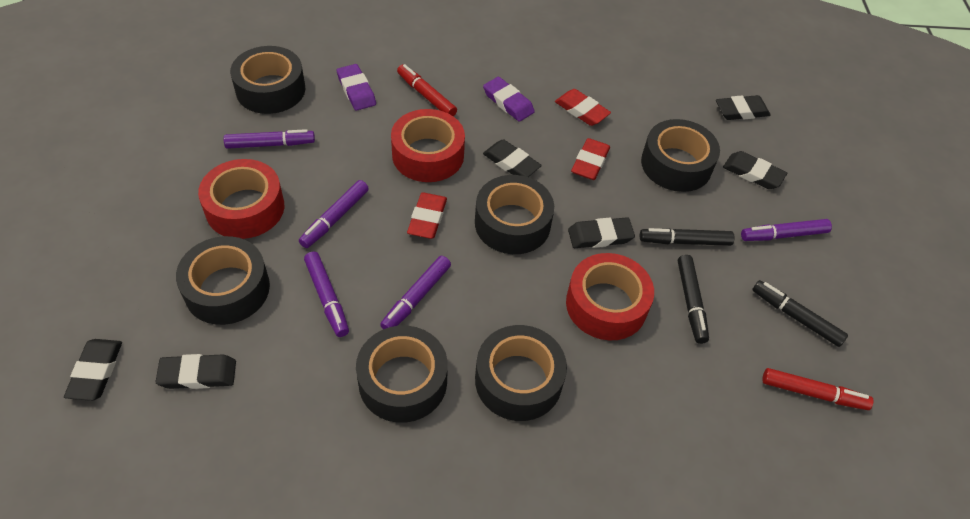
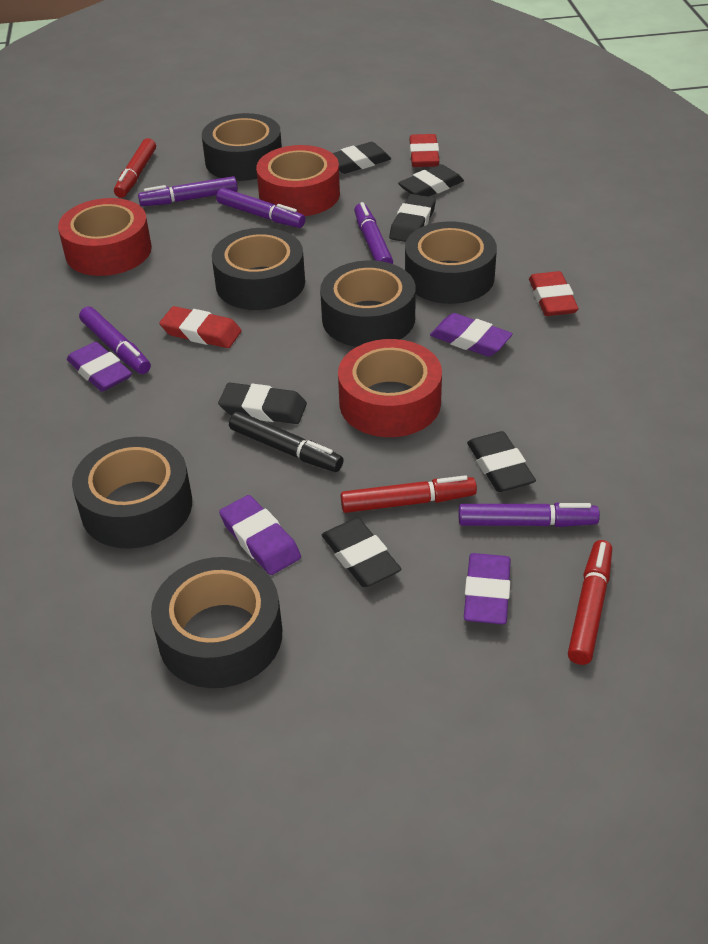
black marker: [640,228,735,246] [678,255,709,344] [752,280,848,347] = 3 -> [229,411,344,472] = 1
purple eraser: [337,64,376,111] [483,77,535,122] = 2 -> [67,342,132,392] [219,495,301,575] [430,313,513,357] [464,553,511,624] = 4
red marker: [397,64,457,116] [762,368,874,410] = 2 -> [114,138,156,198] [341,475,477,513] [568,540,612,665] = 3

